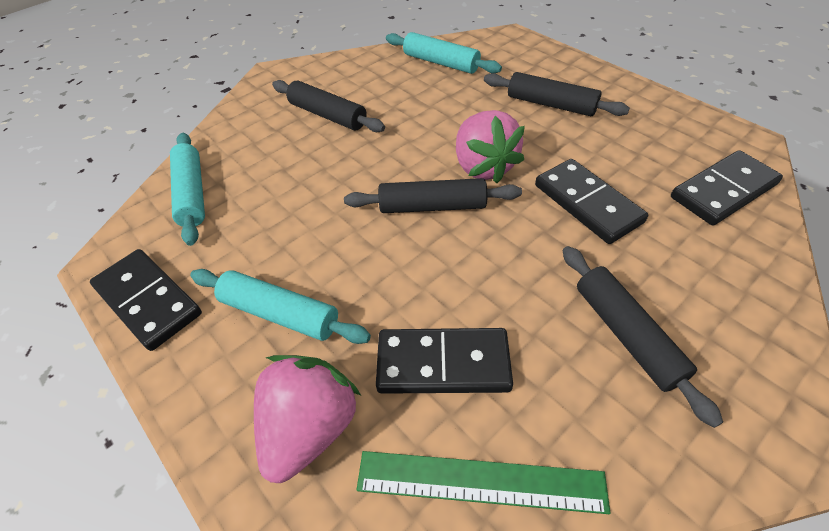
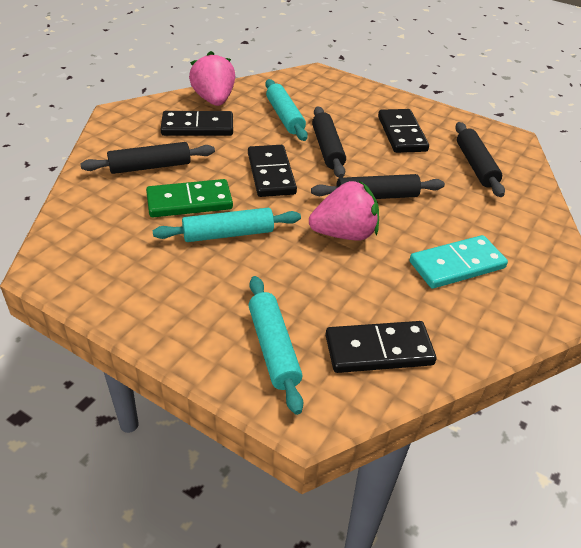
green domino: none = 0 -> [146,179,233,217] = 1
green ruler: [357,451,611,514] = 1 -> none = 0
turquoise domino: none = 0 -> [410,235,508,289] = 1

